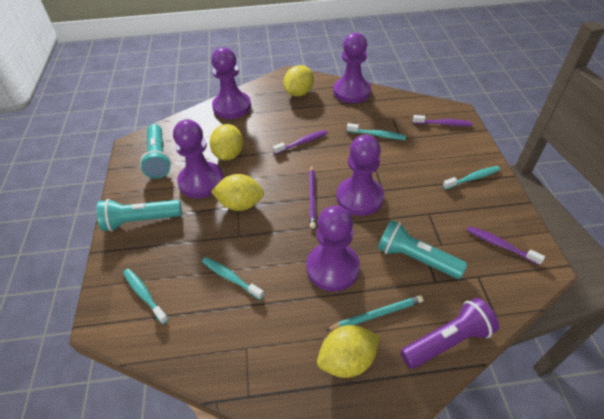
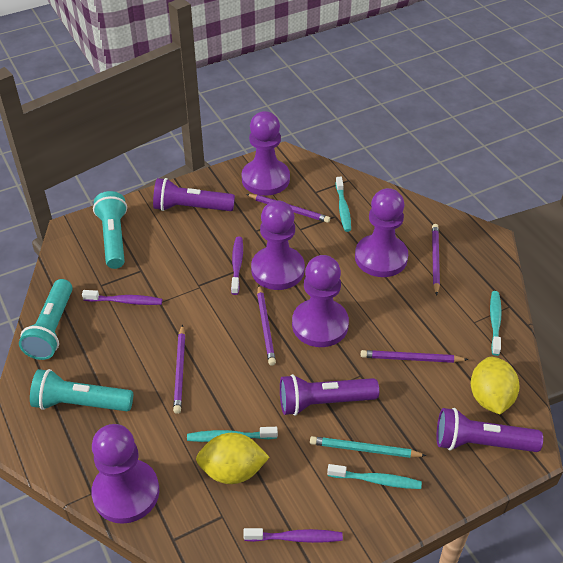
purple flashlight: [400,298,499,369] = 1 -> [153,178,235,211] [280,374,379,416] [436,408,543,452] = 3
purple pencil: [309,164,316,229] = 1 -> [173,324,185,414] [246,194,330,223] [257,285,276,366] [361,350,468,363] [432,224,440,295] = 5
yellow lemon: [210,124,243,160] [211,174,264,211] [283,65,314,97] [317,325,380,378] = 4 -> [196,433,270,484] [471,357,520,414] = 2

